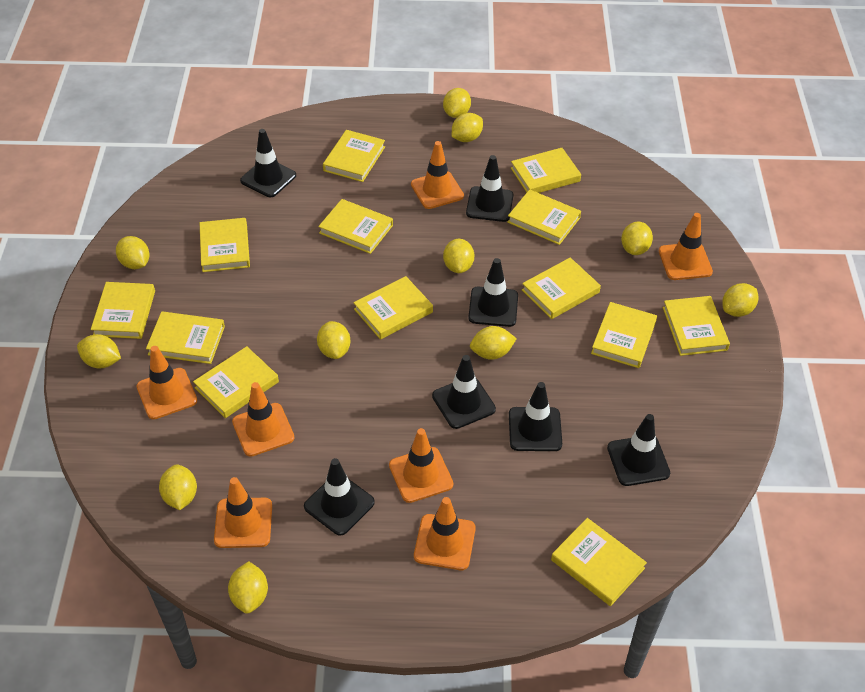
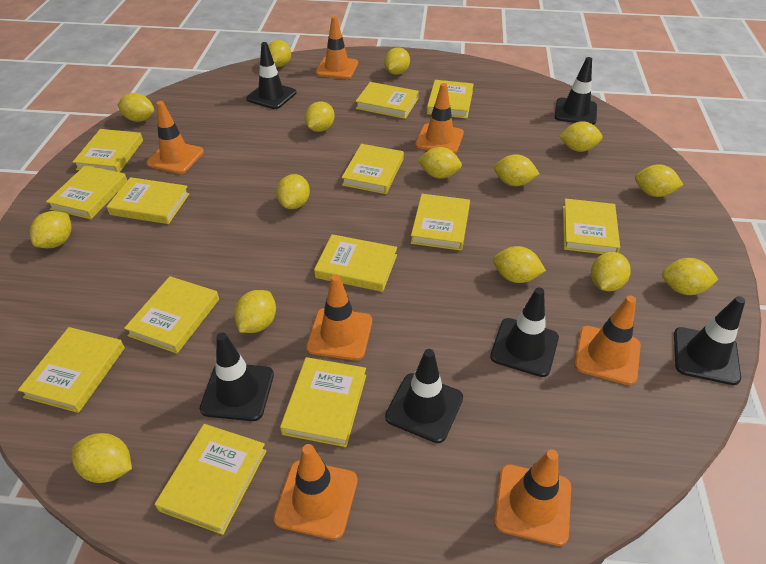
black traffic cone: [240,129,296,197] [304,458,375,536] [432,355,496,429] [466,155,514,222] [468,258,518,327] [509,382,562,451] [607,414,670,486] = 7 -> [200,333,274,421] [246,42,296,109] [385,349,463,443] [490,288,559,377] [555,57,597,125] [674,296,745,385] = 6
yellow lemon: [77,334,121,368] [116,236,150,269] [159,464,197,510] [228,561,268,614] [317,321,350,359] [443,88,471,118] [443,239,474,273] [452,113,483,142] [470,326,517,360] [621,222,653,255] [722,283,759,317] = 11 -> [30,211,72,248] [72,433,132,483] [117,93,154,122] [234,290,276,333] [268,40,291,67] [276,174,310,209] [305,101,335,132] [384,47,410,75] [418,147,462,179] [493,246,546,283] [494,154,540,186] [559,121,603,152] [591,252,631,291] [635,164,683,197] [662,258,718,295] = 15

